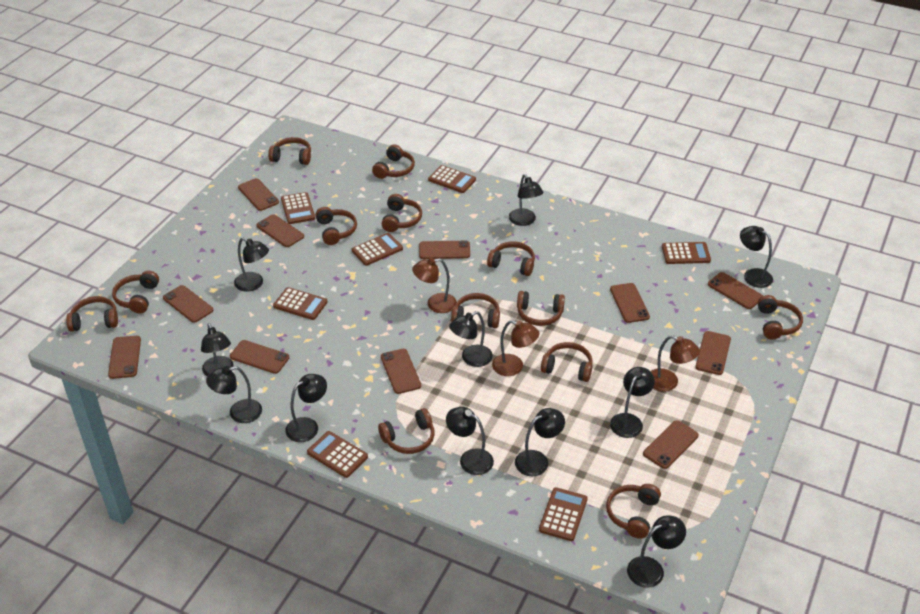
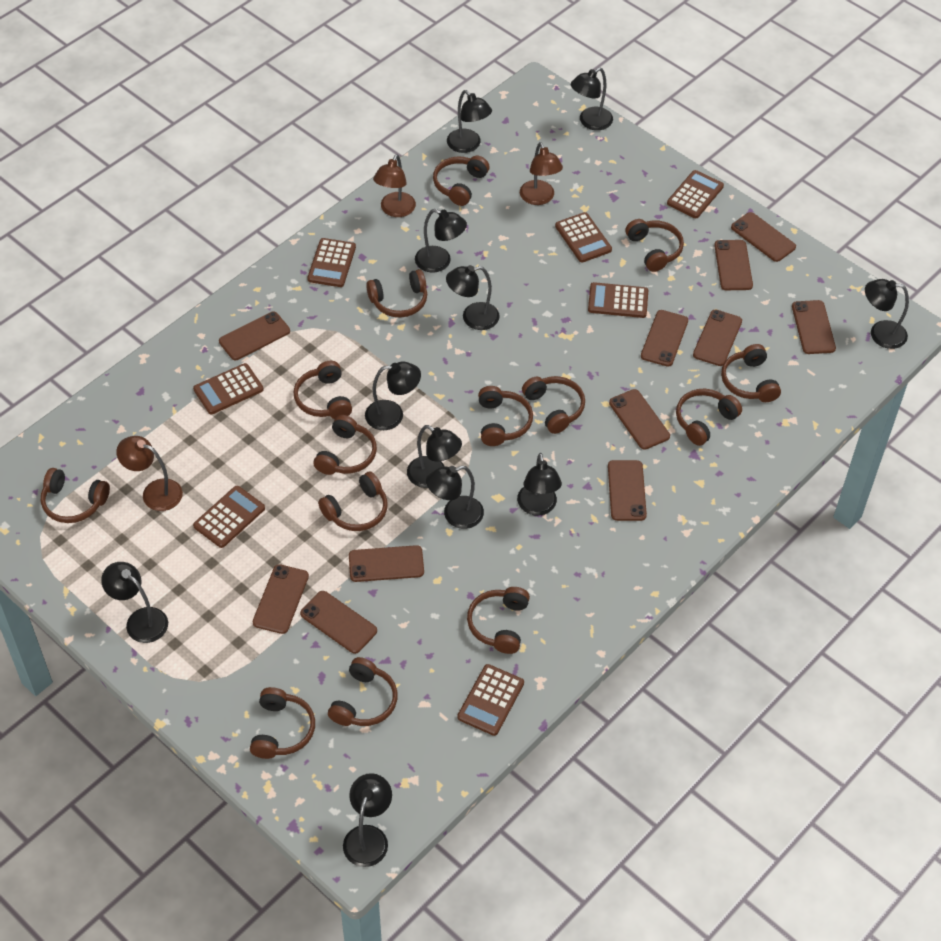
brown headphones: [66,296,118,332] [112,271,159,313] [268,137,311,165] [315,207,357,245] [372,144,415,179] [378,408,435,454] [382,194,422,232] [451,293,500,328] [487,241,535,276] [517,291,565,326] [541,342,593,382] [606,484,661,539] [758,295,803,340] = 13 -> [41,468,110,523] [250,687,315,759] [294,361,352,419] [313,415,377,475] [318,471,388,531] [328,657,398,726] [366,269,427,317] [433,156,490,206] [467,587,530,654] [478,386,533,446] [522,376,585,434] [625,219,684,272] [676,389,742,446] [721,344,781,402] = 14

